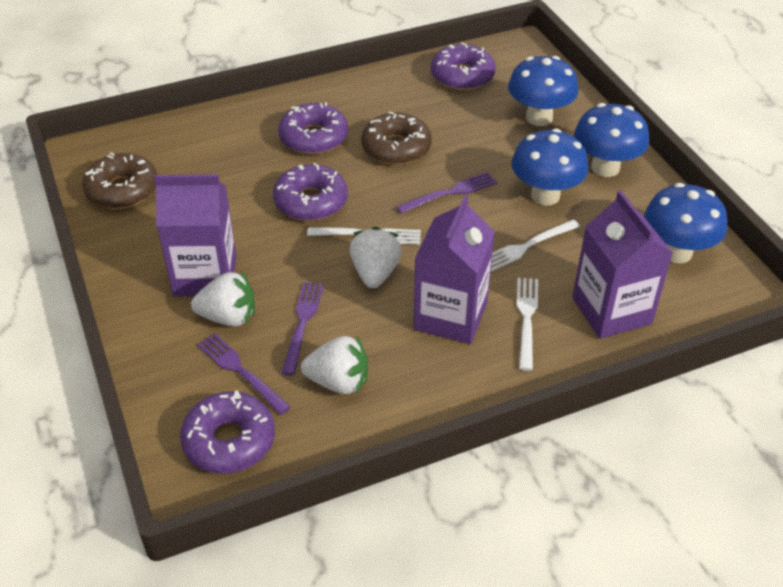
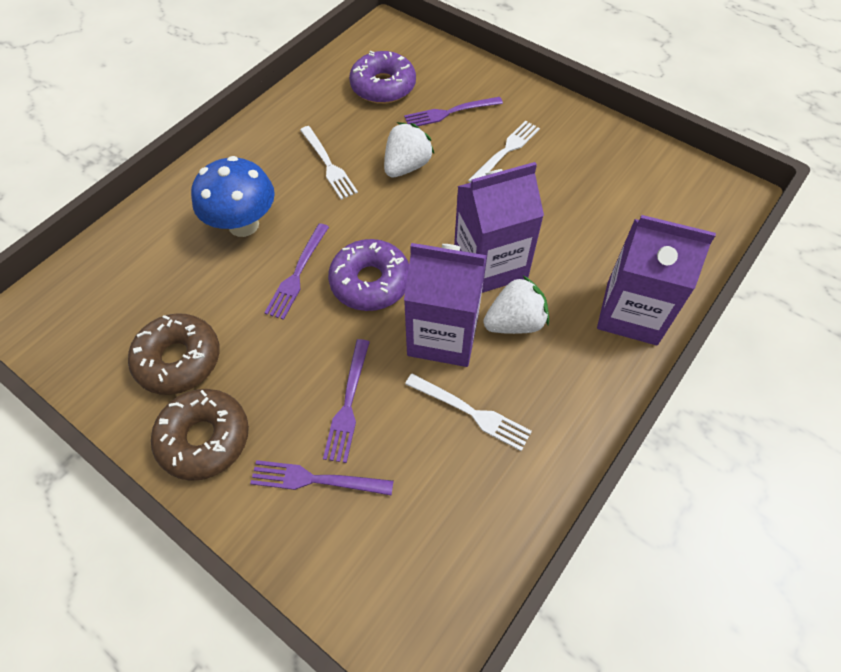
blue mushroom: [508,56,579,126] [511,129,589,206] [574,103,649,177] [644,183,727,263] = 4 -> [191,156,275,237] = 1
purple donut: [180,390,275,474] [273,163,348,221] [278,102,348,154] [431,43,496,91] = 4 -> [328,239,409,311] [349,50,416,104] = 2
purple fork: [197,333,291,415] [281,282,324,376] [396,172,497,214] = 3 -> [250,460,394,496] [264,223,329,320] [323,339,370,463] [404,97,503,126] = 4
white strawberry: [191,271,255,327] [301,336,368,394] [349,227,402,288] = 3 -> [384,122,434,177] [483,275,549,334] = 2

